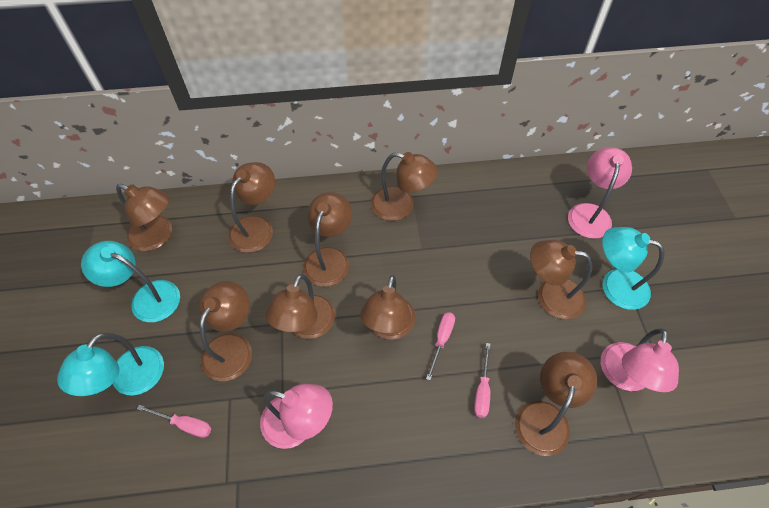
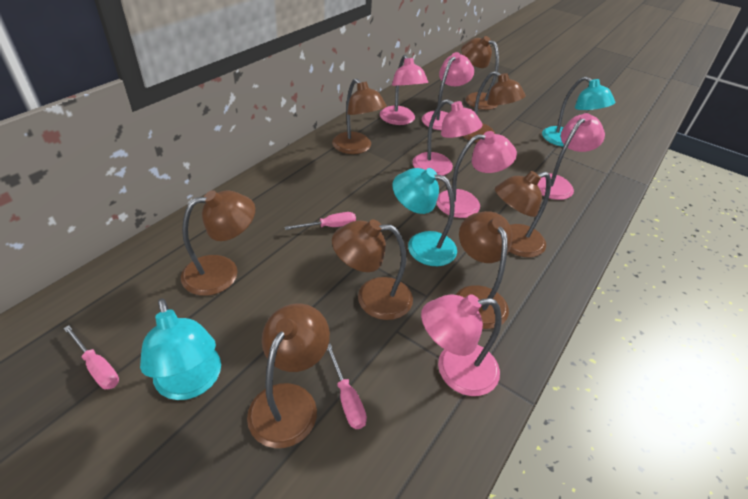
brown lamp: [116,184,172,251] [199,281,252,381] [228,162,275,253] [265,274,335,339] [303,192,352,287] [360,275,415,340] [371,152,438,221] [515,352,598,456] [530,240,592,319] = 9 -> [181,190,255,296] [247,304,330,448] [332,78,387,154] [332,219,413,320] [456,211,512,329] [461,36,499,110] [463,71,526,142] [495,171,551,258] = 8
pink lamp: [260,384,333,449] [568,147,632,239] [601,328,679,392] = 3 -> [380,54,428,125] [412,99,482,176] [421,294,501,396] [422,52,474,130] [436,131,517,218] [538,113,605,200] = 6

